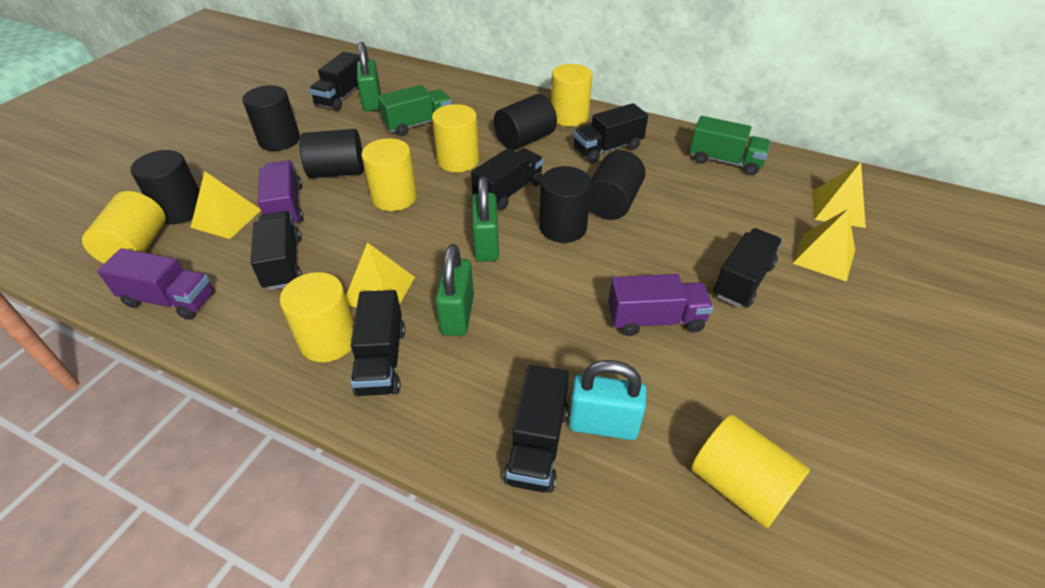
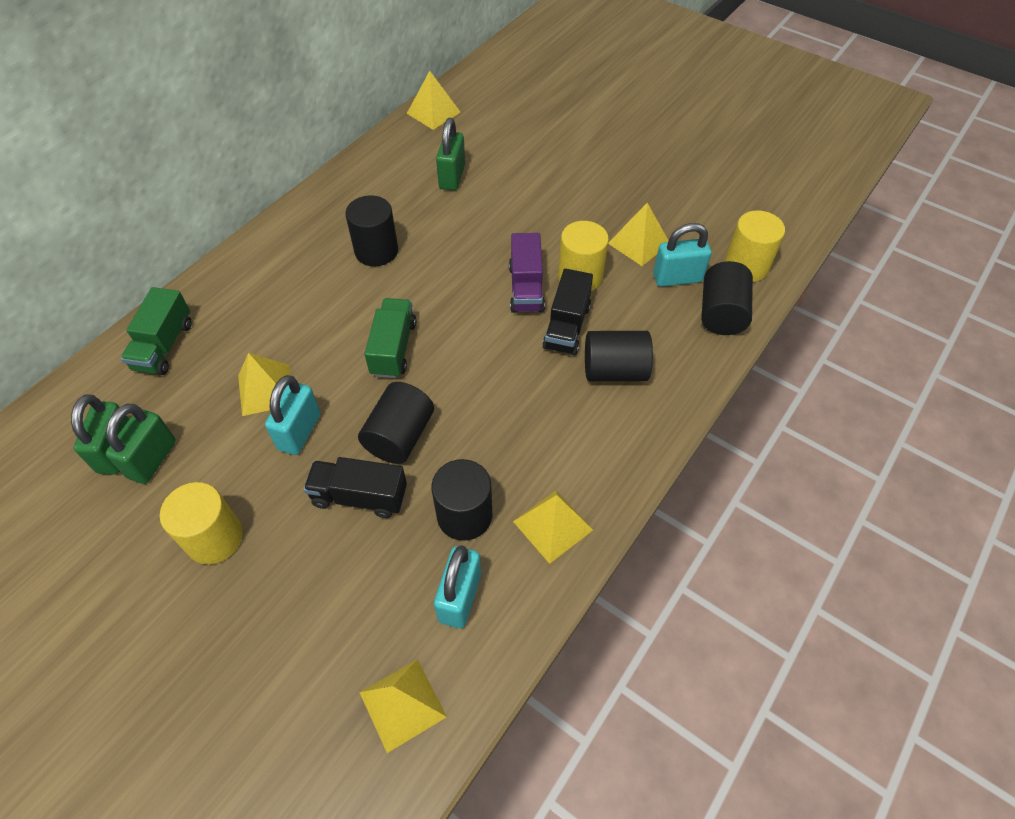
black cylinder: [130,150,200,224] [242,85,300,151] [299,129,364,178] [494,94,557,150] [539,166,592,243] [589,150,645,220] = 6 -> [345,196,398,266] [358,382,434,464] [432,459,492,541] [585,331,653,381] [701,261,753,335] = 5
black truck: [250,211,301,290] [309,52,360,111] [351,290,405,397] [471,148,544,210] [504,365,569,493] [573,103,648,163] [713,228,783,307] = 7 -> [303,457,407,518] [542,269,593,355] = 2
purple truck: [97,248,215,320] [258,160,303,225] [608,274,713,336] = 3 -> [509,233,545,313] = 1
turquoise padlock: [569,360,647,440] = 1 -> [265,375,320,455] [434,545,481,628] [653,223,711,287] = 3
yellow cylinder: [82,191,166,263] [280,272,354,362] [361,138,417,211] [432,104,479,172] [551,64,592,126] [691,415,810,528] = 6 -> [160,482,243,564] [558,221,609,291] [725,210,785,282] = 3
yellow pyramid: [190,171,261,239] [346,242,415,307] [792,209,855,282] [812,162,866,228] = 4 -> [238,353,290,416] [359,659,447,753] [407,71,460,130] [513,490,593,564] [608,203,668,266] = 5

